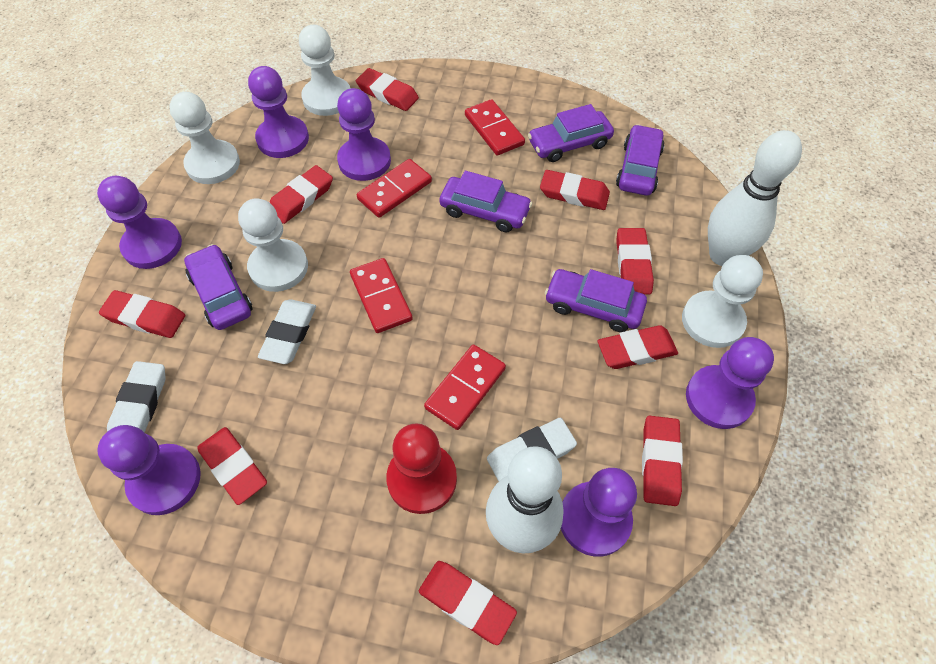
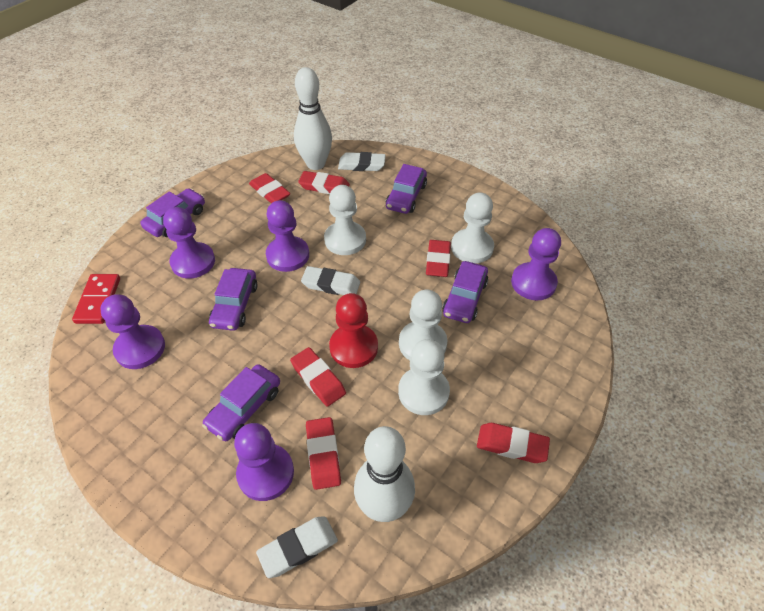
purple pawn: [97,176,182,269] [97,425,201,515] [248,66,309,158] [337,88,391,181] [561,468,637,557] [686,337,774,429] = 6 -> [100,294,165,369] [163,207,215,279] [234,423,294,501] [266,200,309,272] [511,228,561,300] = 5
red domino: [350,258,413,333] [357,159,432,218] [424,345,506,430] [465,99,525,156] = 4 -> [72,274,120,324] = 1
red eraser: [99,290,185,338] [197,427,267,505] [269,165,333,224] [356,68,419,111] [419,561,517,645] [540,170,610,210] [598,325,678,369] [616,228,654,295] [642,416,683,506] = 9 -> [249,173,290,203] [290,347,346,407] [298,171,350,194] [306,417,341,490] [426,240,451,277] [477,423,550,463] = 6

